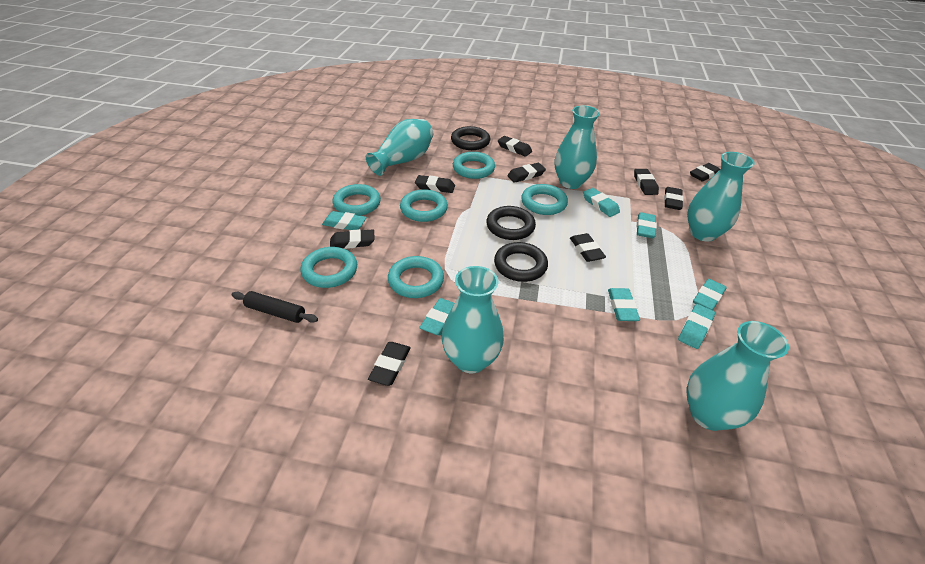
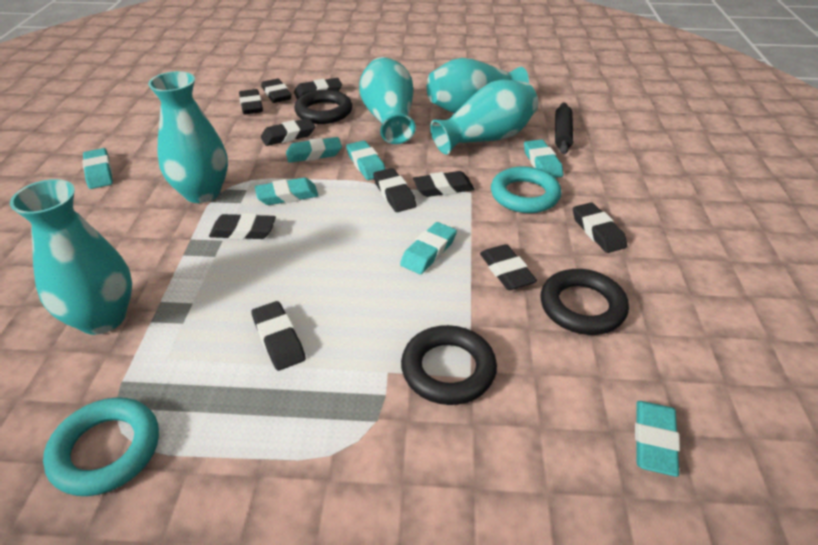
black eraser: [330,229,375,249] [368,342,411,386] [415,175,455,193] [498,136,532,157] [507,163,546,183] [570,233,606,262] [634,169,659,195] [664,187,684,210] [690,163,720,181] = 9 -> [209,213,276,240] [239,89,263,115] [251,301,306,371] [261,78,292,103] [261,118,315,146] [294,78,342,100] [373,168,417,212] [413,171,474,197] [480,244,537,290] [573,202,627,253] = 10
turquoise ring: [301,247,357,288] [332,184,381,216] [388,256,444,298] [400,189,448,222] [453,152,495,179] [521,184,568,215] = 6 -> [43,397,159,496] [491,166,561,213] = 2

